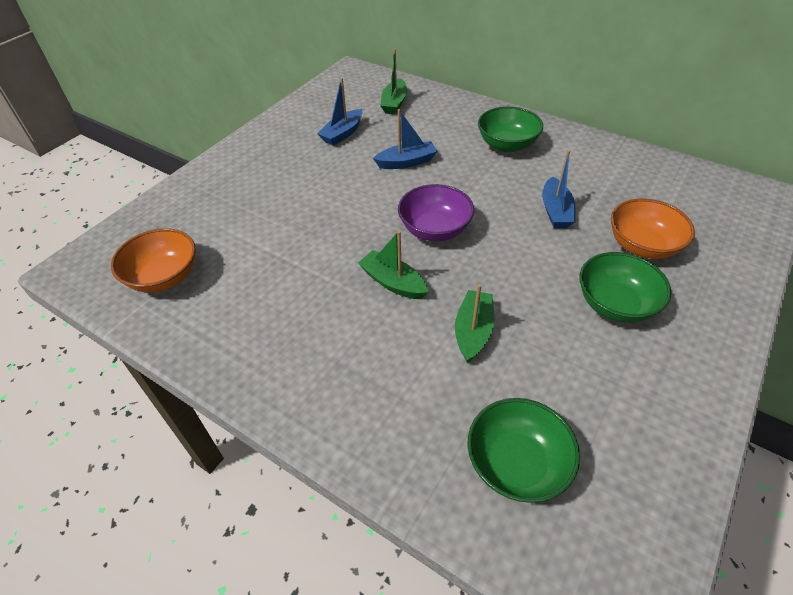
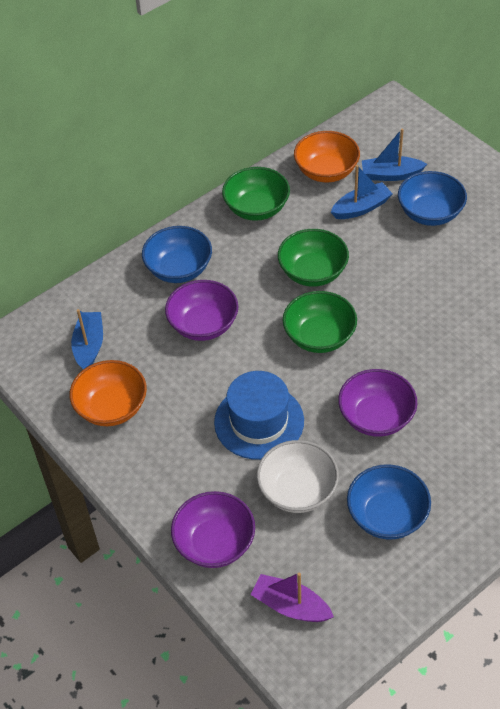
blue bowl: none = 0 -> [142,226,212,283] [347,464,431,540] [398,171,467,226] = 3
blue hat: none = 0 -> [214,371,304,460] = 1
green boat: [358,231,428,299] [380,48,407,114] [455,284,494,363] = 3 -> none = 0
purple boat: none = 0 -> [250,572,334,622] = 1
purple bowl: [398,184,474,241] = 1 -> [165,280,238,341] [171,491,255,568] [338,369,417,437] = 3
white bowl: none = 0 -> [257,440,339,513] = 1

